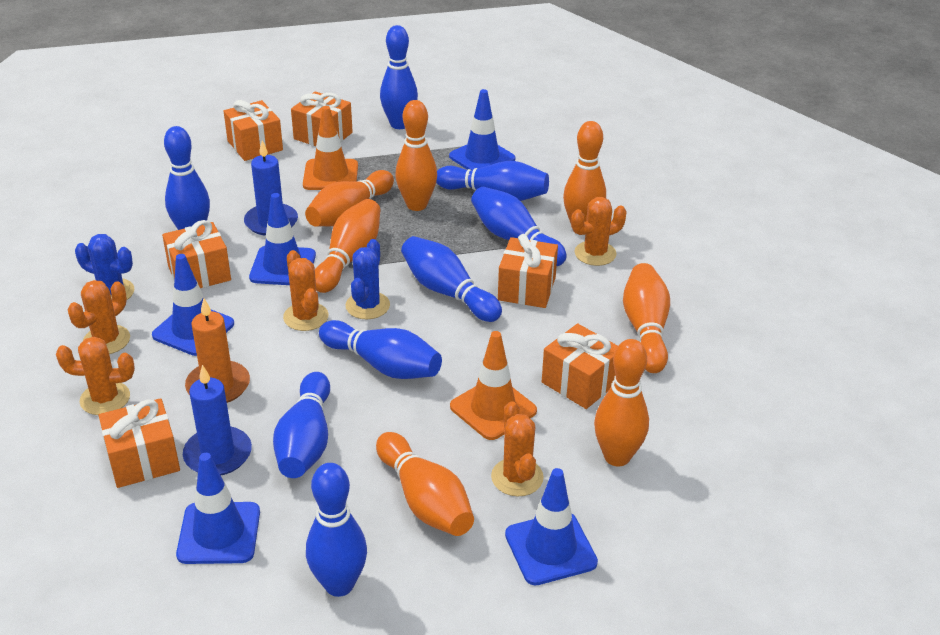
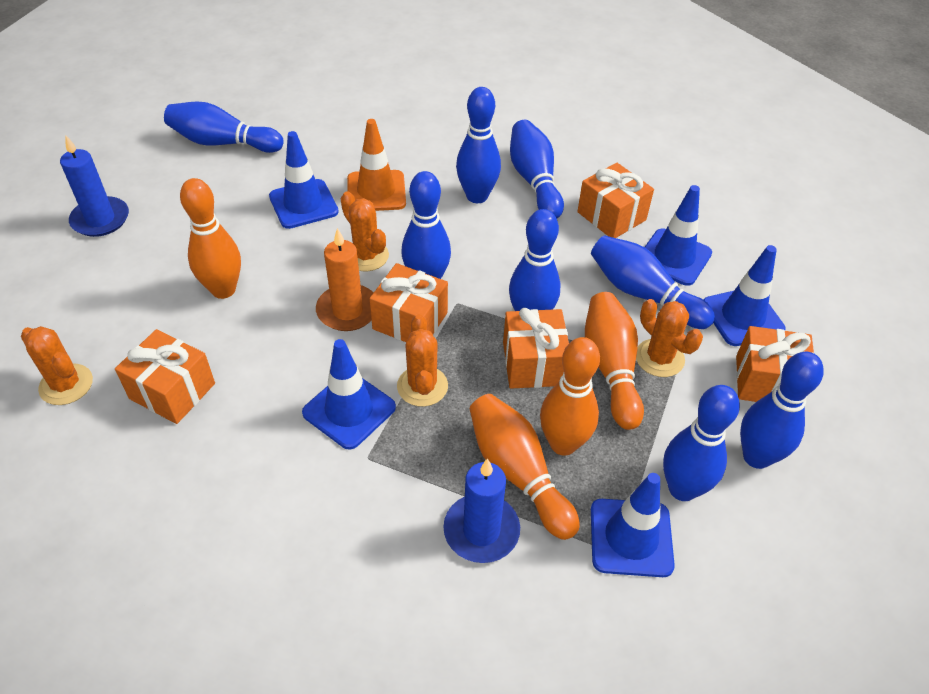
blue cactus: [75,234,134,301] [345,239,390,319] = 2 -> none = 0
orange bowling pin: [305,170,394,227] [315,199,380,293] [376,432,474,536] [395,100,437,211] [563,121,606,223] [594,339,649,466] [623,263,670,373] = 7 -> [180,178,241,299] [470,394,580,540] [540,337,600,455] [585,292,644,430] = 4
orange cactus: [56,337,135,415] [67,280,130,354] [283,250,329,331] [491,401,544,496] [571,197,627,266] = 5 -> [21,326,93,405] [340,191,389,271] [397,314,448,407] [636,299,703,377] = 4
orange gift: [99,398,180,488] [162,220,231,288] [224,100,283,161] [291,92,353,146] [498,234,558,308] [542,323,618,409] = 6 -> [115,329,215,424] [370,263,448,342] [503,308,569,389] [577,163,654,238] [736,326,815,402] = 5
orange traffic cone: [303,106,358,190] [450,331,537,440] = 2 -> [347,119,406,211] = 1

